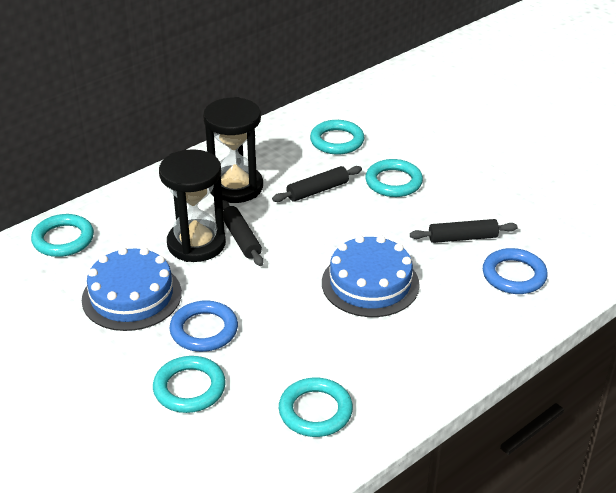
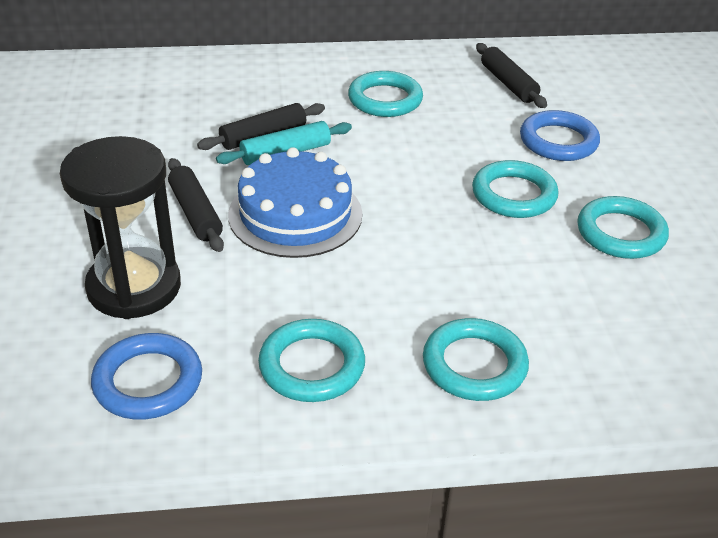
black hourglass: [159,149,226,262] [203,97,263,203] = 2 -> [60,136,181,319] = 1
blue cake: [82,247,182,331] [322,235,420,317] = 2 -> [228,147,362,258] = 1
turquoise rolling pin: none = 0 -> [216,121,352,165] = 1

